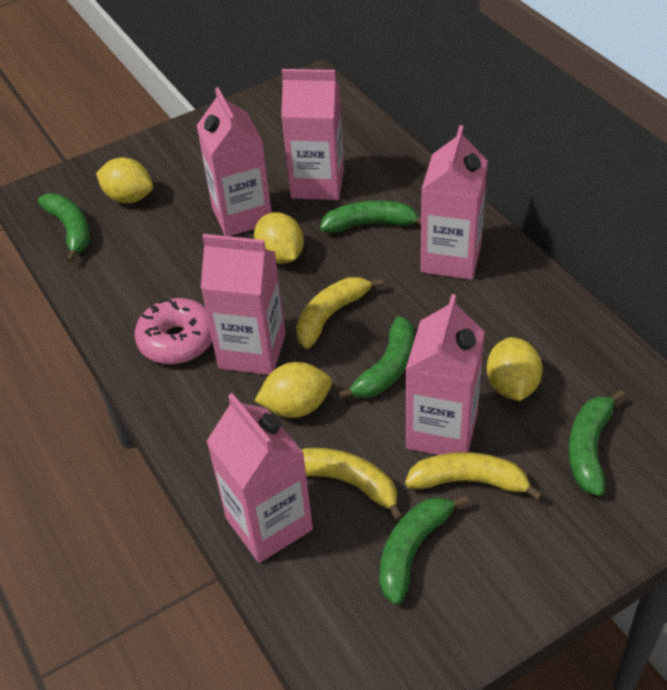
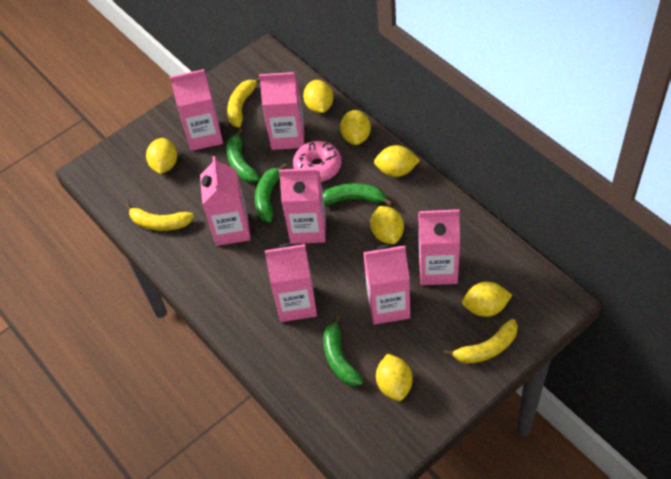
green banana: [38,194,90,263] [320,200,421,233] [337,316,414,400] [379,495,469,605] [568,390,625,496] = 5 -> [227,128,260,183] [255,163,288,223] [323,183,393,206] [323,315,363,386] = 4
pink carton: [196,87,272,236] [201,234,286,375] [206,393,313,563] [281,69,344,200] [406,294,485,455] [421,125,488,280] = 6 -> [170,69,223,151] [200,156,251,246] [259,72,304,150] [265,243,317,322] [279,168,326,244] [363,245,410,324] [419,209,460,285] = 7
yellow lemon: [96,158,153,203] [254,212,304,264] [255,362,332,418] [487,337,543,401] = 4 -> [146,138,177,174] [303,80,333,113] [340,110,371,145] [370,206,404,244] [374,145,420,177] [376,354,413,401] [462,282,512,317] = 7

